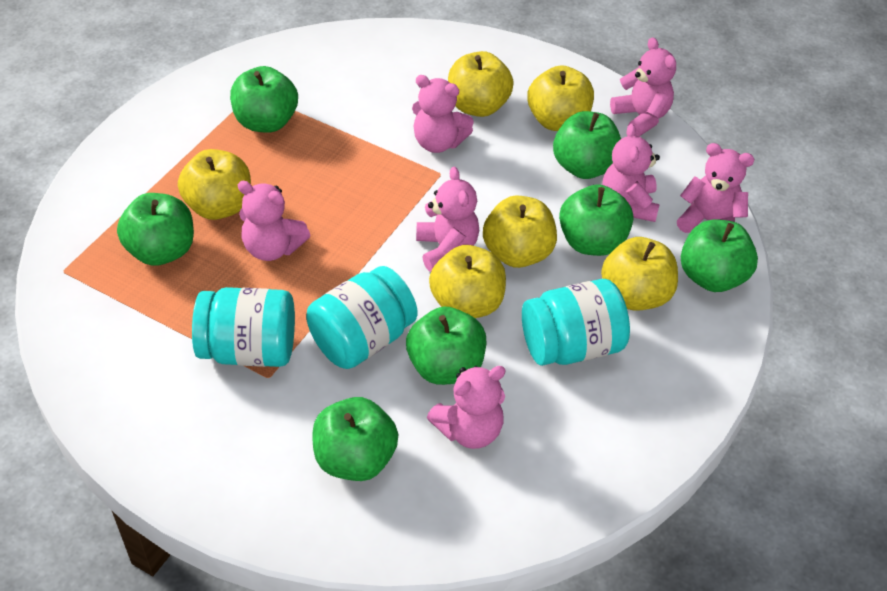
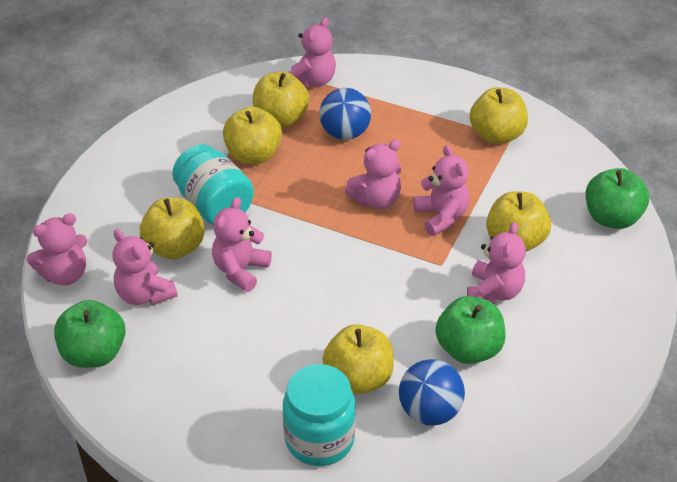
blue ball: none = 0 -> [319,88,371,140] [399,359,465,426] = 2
green apple: [117,193,194,266] [230,66,298,133] [312,397,398,481] [406,307,486,385] [553,111,621,179] [559,184,633,256] [681,219,758,292] = 7 -> [54,300,126,368] [435,296,506,364] [586,168,649,229] = 3
turquoise jar: [192,287,295,367] [306,266,417,369] [522,279,630,366] = 3 -> [172,144,254,225] [283,364,356,466] = 2

